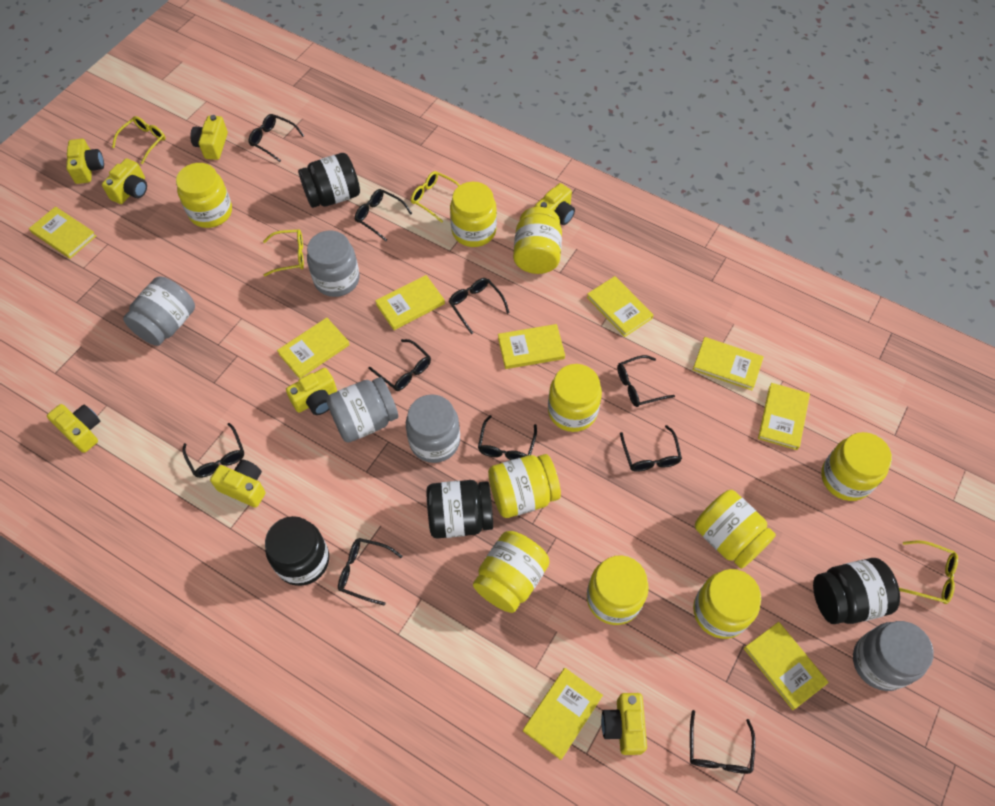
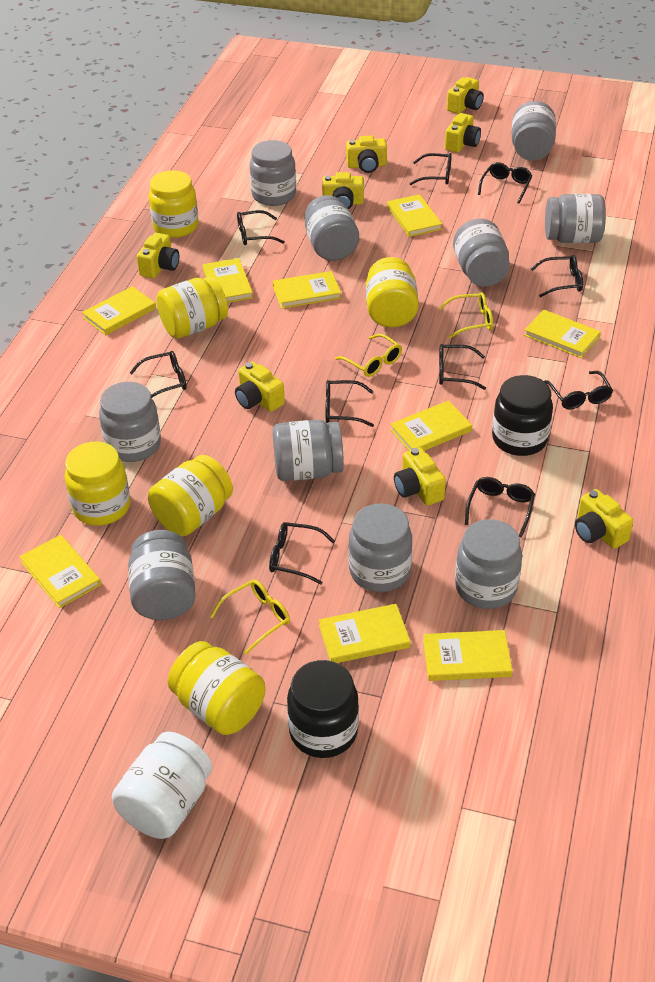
black jar: [265,516,329,586] [298,153,360,208] [426,480,493,539] [813,558,900,624] = 4 -> [287,660,359,758] [492,375,553,456] = 2
grey jar: [123,277,195,346] [307,231,360,297] [326,377,398,443] [406,394,460,463] [853,621,934,691] = 5 -> [99,382,161,462] [128,530,196,620] [250,140,296,206] [273,420,344,481] [305,195,359,261] [348,504,412,592] [453,219,510,287] [455,519,522,609] [512,101,556,161] [545,194,606,243] = 10
white jar: none = 0 -> [112,732,212,839] = 1
yellow glasses: [112,116,166,164] [263,229,304,276] [411,171,460,223] [899,540,958,604] = 4 -> [210,580,290,655] [335,334,402,377] [439,292,493,338] = 3
yellow jar: [176,163,232,228] [450,182,497,247] [473,531,550,613] [488,454,561,518] [513,207,562,274] [548,364,602,432] [587,555,649,625] [693,569,761,639] [695,490,776,569] [821,432,892,501] = 10 -> [65,441,130,526] [148,455,233,536] [149,170,199,238] [156,276,228,339] [168,641,265,735] [366,257,419,327] = 6

